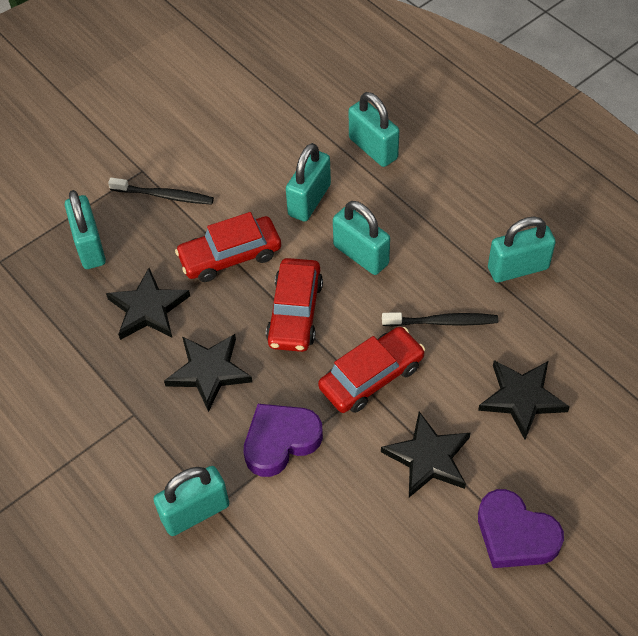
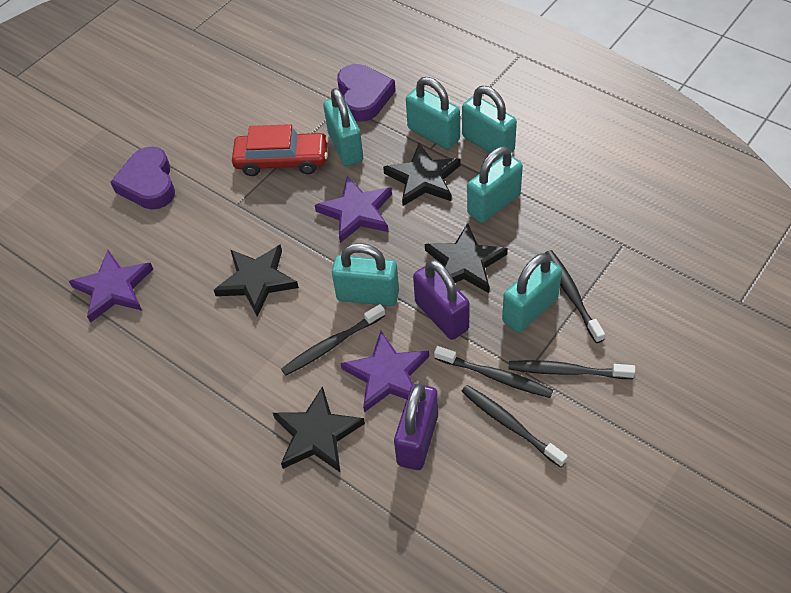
black toothbrush: [108,178,214,205] [382,312,498,327] = 2 -> [281,304,385,376] [434,346,553,398] [461,385,568,468] [509,360,635,379] [545,250,605,343] = 5
purple padlock: none = 0 -> [394,383,438,470] [413,259,470,340] = 2
purple star: none = 0 -> [69,250,153,323] [315,176,392,243] [340,331,429,412] = 3
red car: [175,212,281,282] [266,258,323,352] [318,327,425,413] = 3 -> [232,124,329,176] = 1

